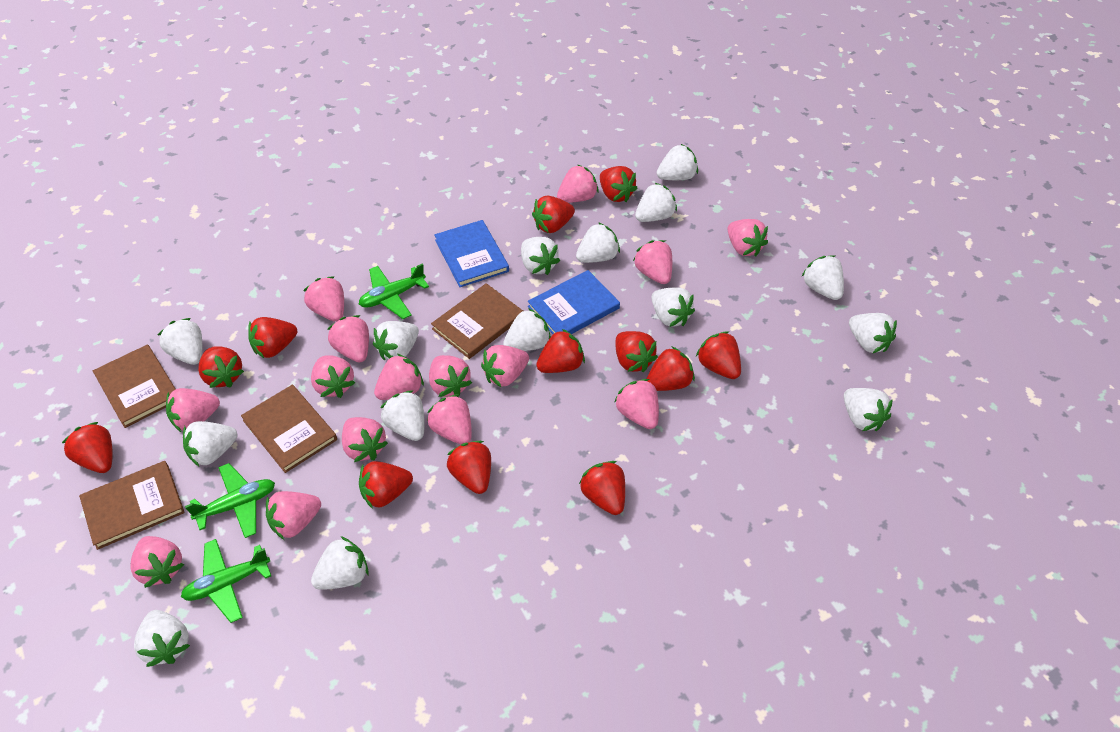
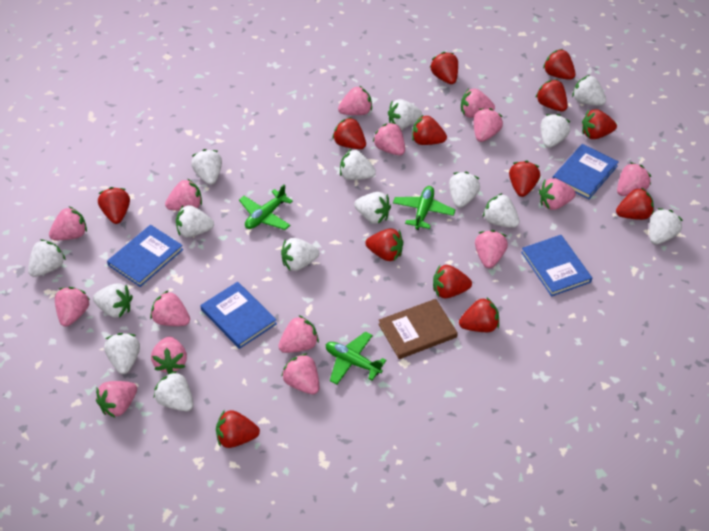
blue book: [434,220,509,287] [528,270,620,334] = 2 -> [107,225,183,287] [200,282,277,349] [521,235,592,297] [553,144,619,199] = 4
brown book: [79,461,185,550] [93,344,176,428] [241,385,337,473] [431,283,523,359] = 4 -> [378,299,458,359] = 1
red strawberry: [62,422,113,473] [198,346,244,388] [248,317,297,358] [359,461,413,509] [447,441,491,494] [532,196,575,233] [536,329,585,373] [579,461,625,515] [600,166,638,202] [615,331,658,373] [647,346,695,391] [696,331,741,379] = 12 -> [98,187,130,224] [216,410,260,448] [332,117,366,149] [365,229,403,261] [412,114,447,145] [430,52,458,84] [433,265,472,298] [459,298,499,332] [509,161,540,197] [535,79,568,111] [543,49,576,80] [582,109,617,139] [616,187,654,220] = 13

